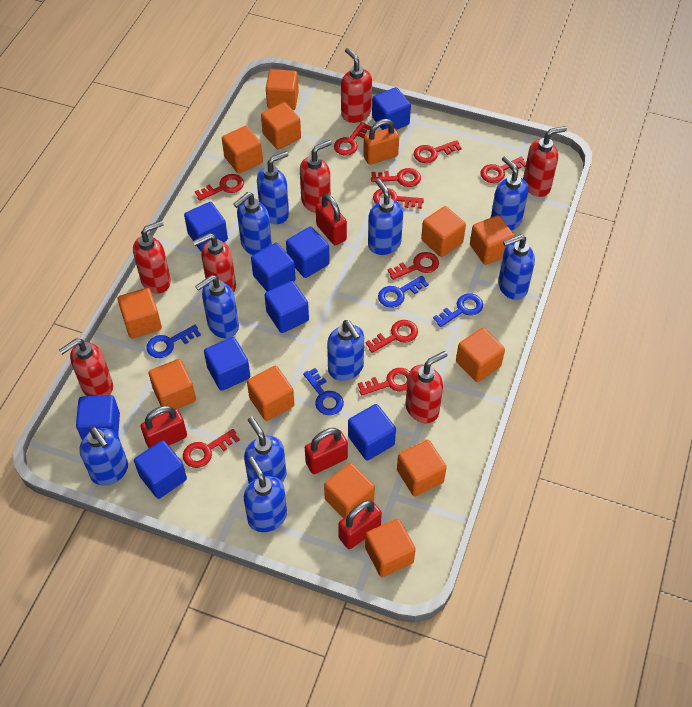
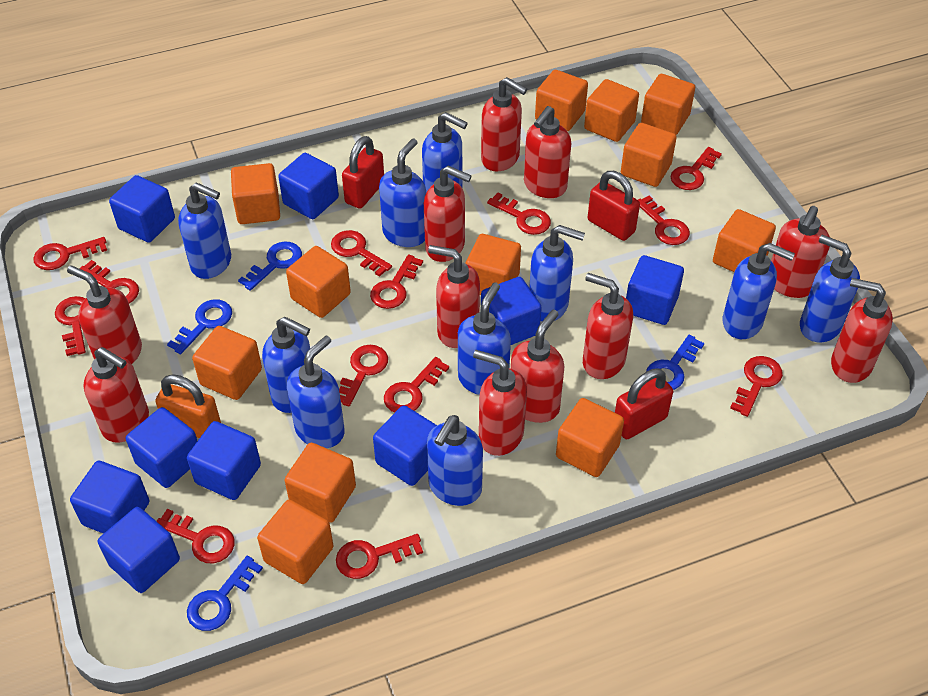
red key: [183,429,240,468] [195,174,244,201] [334,122,371,155] [358,368,410,396] [365,320,418,353] [371,168,421,187] [373,188,424,209] [388,252,439,280] [414,140,462,163] [480,157,526,183] = 10 -> [34,237,107,270] [55,296,86,356] [79,260,139,303] [157,509,235,564] [331,230,392,277] [336,534,423,579] [339,345,388,406] [370,254,423,309] [384,357,449,413] [487,193,551,235] [638,196,690,245] [671,147,722,190] [730,356,783,417] = 13
red padlock: [141,406,187,448] [305,428,348,474] [316,194,347,246] [338,500,382,549] = 4 -> [342,136,384,209] [588,171,640,241] [615,369,673,439] = 3
red soap dispenser: [59,339,113,396] [133,220,171,294] [193,233,236,293] [300,140,332,213] [341,48,372,123] [406,351,448,423] [523,126,567,197] = 7 -> [67,265,142,364] [84,347,149,443] [424,166,472,262] [428,245,480,348] [473,350,527,456] [481,77,527,171] [511,310,564,423] [524,106,571,198] [583,273,633,379] [771,206,830,298] [831,278,893,383] = 11

